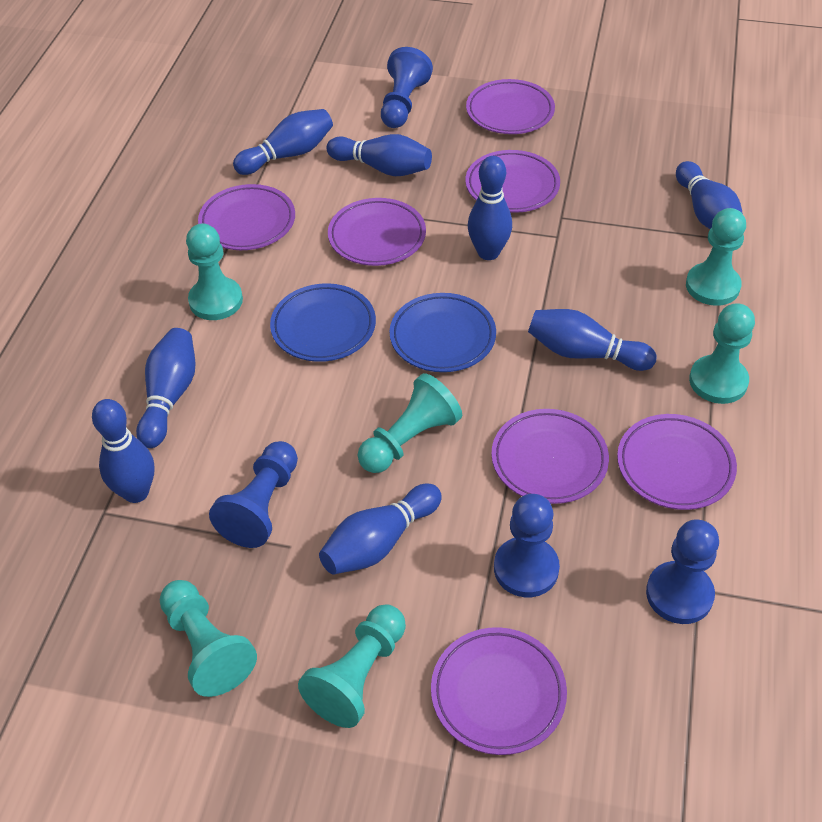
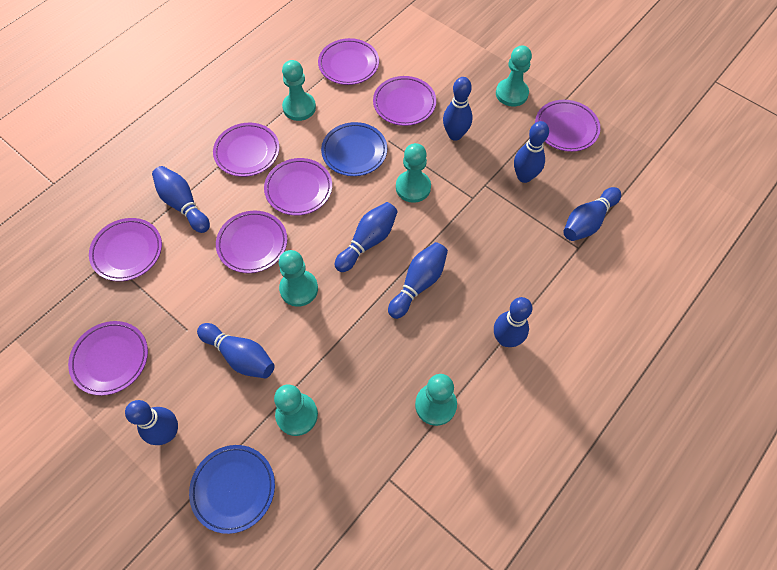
blue bowling pin: [92,399,155,503] [136,328,196,448] [233,109,333,175] [319,484,442,575] [327,134,432,176] [468,156,512,260] [528,309,657,371] [676,161,743,229] = 8 -> [125,400,178,445] [152,166,210,233] [197,323,275,378] [335,202,398,272] [388,242,448,319] [443,77,472,141] [494,297,532,347] [514,121,549,183] [563,187,621,241] = 9
blue pawn: [209,441,298,548] [381,47,433,128] [494,494,560,597] [646,519,719,624] = 4 -> none = 0
purple plate: [198,184,295,250] [328,198,426,266] [431,627,567,755] [465,150,560,213] [466,79,555,134] [491,409,609,504] [617,414,737,510] = 7 -> [68,321,148,396] [89,218,162,281] [213,123,279,177] [216,211,287,273] [264,158,332,216] [318,38,379,85] [373,76,436,126] [535,100,600,152] = 8

